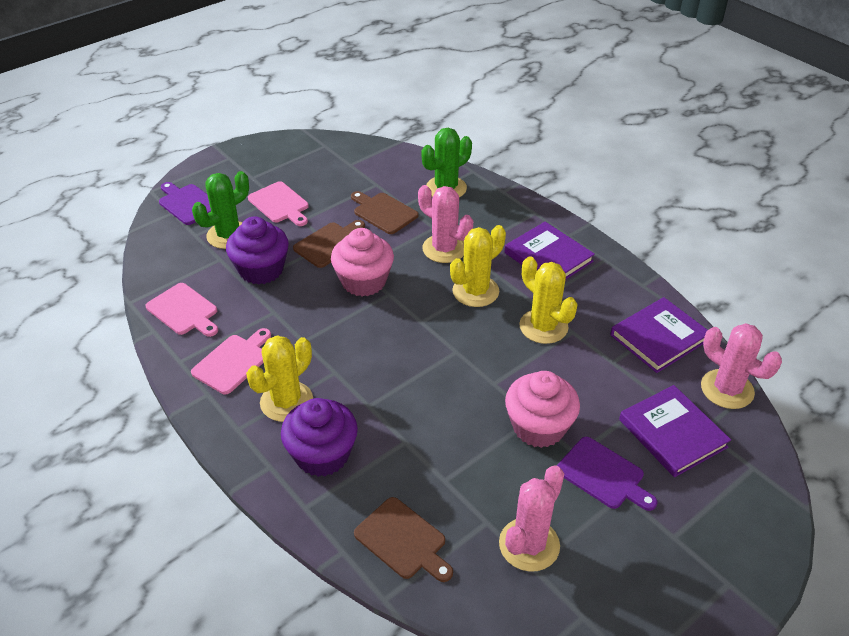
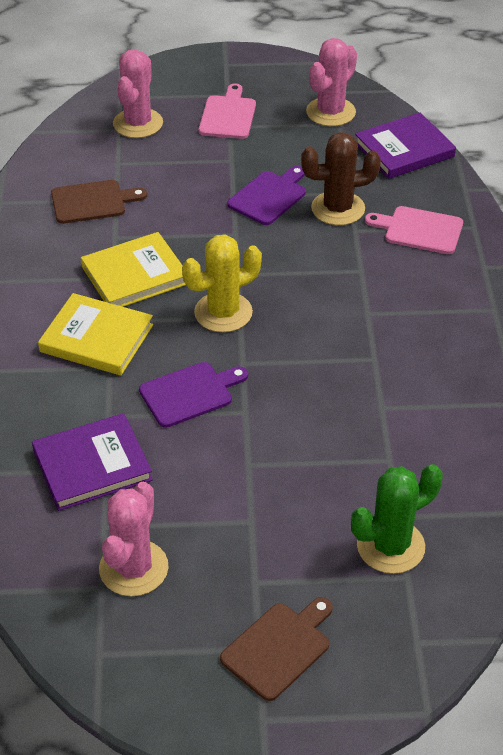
brown cactus: none = 0 -> [301,132,381,225] = 1
brown cutting board: [293,220,365,268] [351,191,419,234] [354,497,453,582] = 3 -> [51,180,147,224] [220,597,333,701] = 2
green cactus: [192,171,249,249] [421,128,472,198] = 2 -> [351,464,443,574] = 1
pink cupcake: [331,228,394,296] [505,371,580,448] = 2 -> none = 0
pink cutting board: [146,283,218,337] [191,328,271,394] [248,181,309,226] = 3 -> [199,83,256,139] [365,206,463,254] = 2
purple book: [505,222,595,279] [610,297,708,373] [619,385,731,477] = 3 -> [32,413,153,511] [355,113,456,179] = 2
purple cupcake: [226,217,289,285] [281,398,358,477] = 2 -> none = 0
yellow book: none = 0 -> [38,293,153,375] [81,232,186,307] = 2
yellow cactus: [246,335,313,422] [450,225,506,307] [519,256,578,344] = 3 -> [182,234,262,332] = 1

